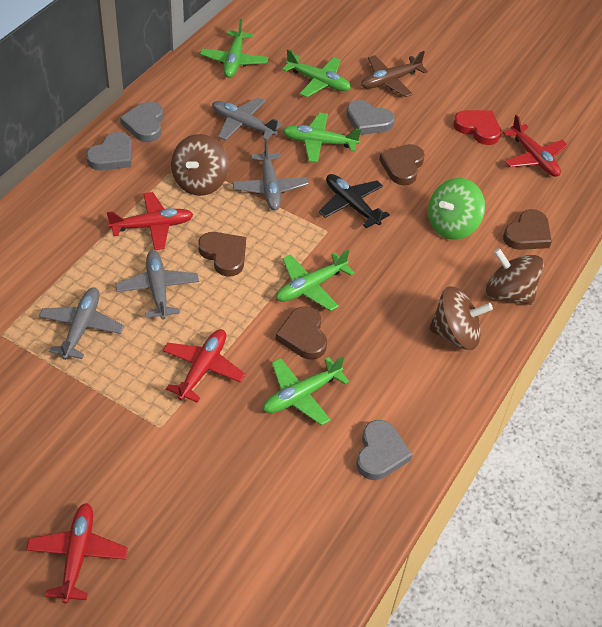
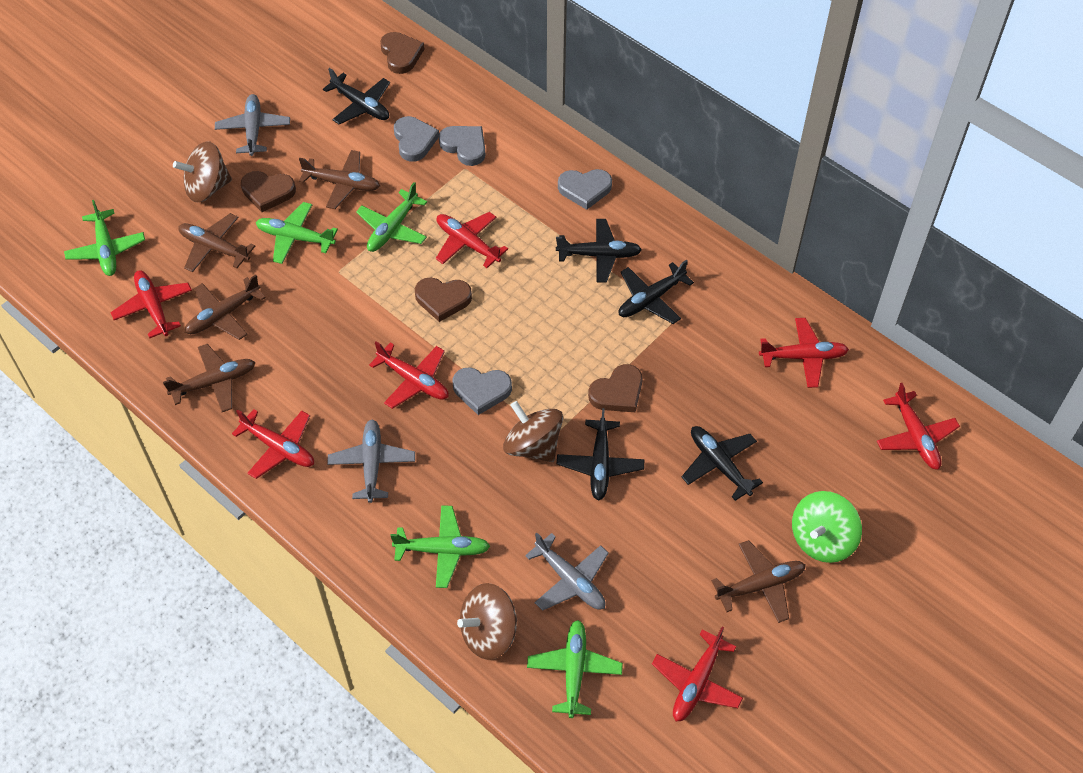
black plane: [319,174,390,228] = 1 -> [323,68,390,124] [556,219,642,282] [557,408,644,501] [619,260,694,324] [682,426,763,501] = 5
brown plane: [361,51,428,97] = 1 -> [163,344,256,412] [178,213,255,272] [185,275,266,340] [299,150,380,209] [711,540,806,623] = 5
grey plane: [39,287,124,360] [115,250,199,320] [212,97,282,140] [232,140,309,210] = 4 -> [215,94,290,156] [327,419,415,503] [525,533,609,611] = 3
red heart: [454,110,501,145] = 1 -> none = 0
red plane: [26,503,128,603] [107,192,193,250] [163,329,245,403] [503,115,568,177] = 4 -> [110,270,192,338] [232,409,314,479] [369,342,449,409] [436,212,508,268] [652,627,743,721] [759,318,849,388] [877,383,960,470] = 7

